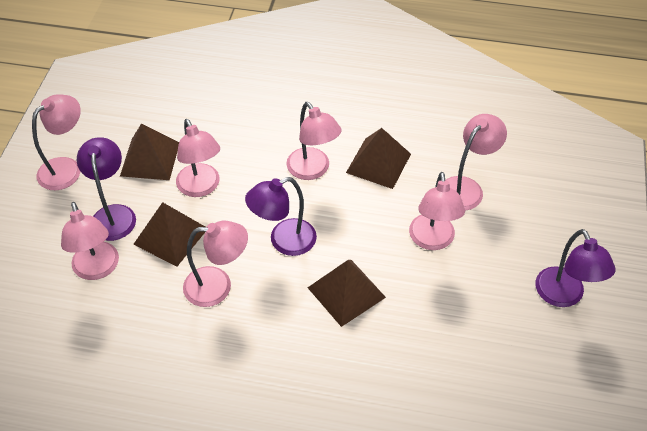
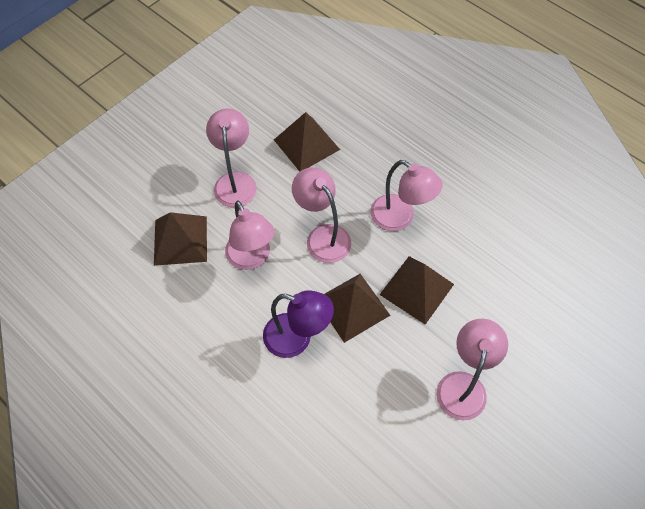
pink lamp: [32,94,81,190] [61,202,119,280] [176,119,220,197] [183,221,248,307] [286,102,341,180] [409,172,465,250] [446,114,507,211] = 7 -> [206,109,257,207] [225,200,275,270] [292,167,351,263] [370,160,443,231] [436,319,508,420] = 5
purple lamp: [77,137,136,241] [245,177,317,256] [535,229,615,307] = 3 -> [263,290,334,358] = 1

